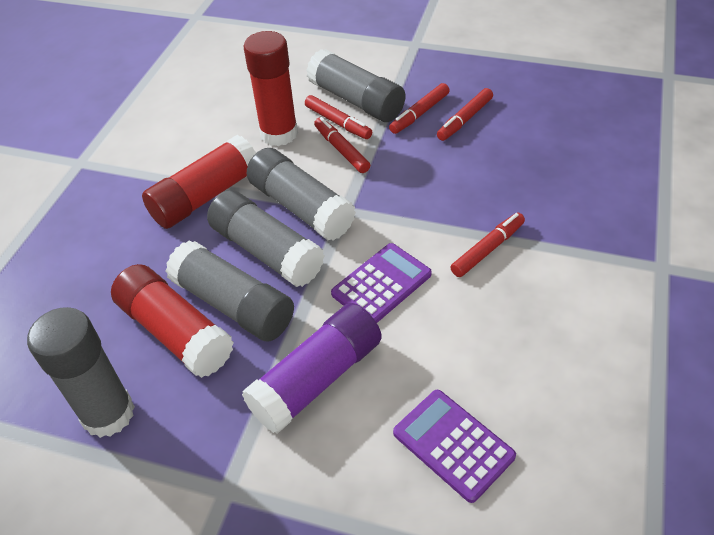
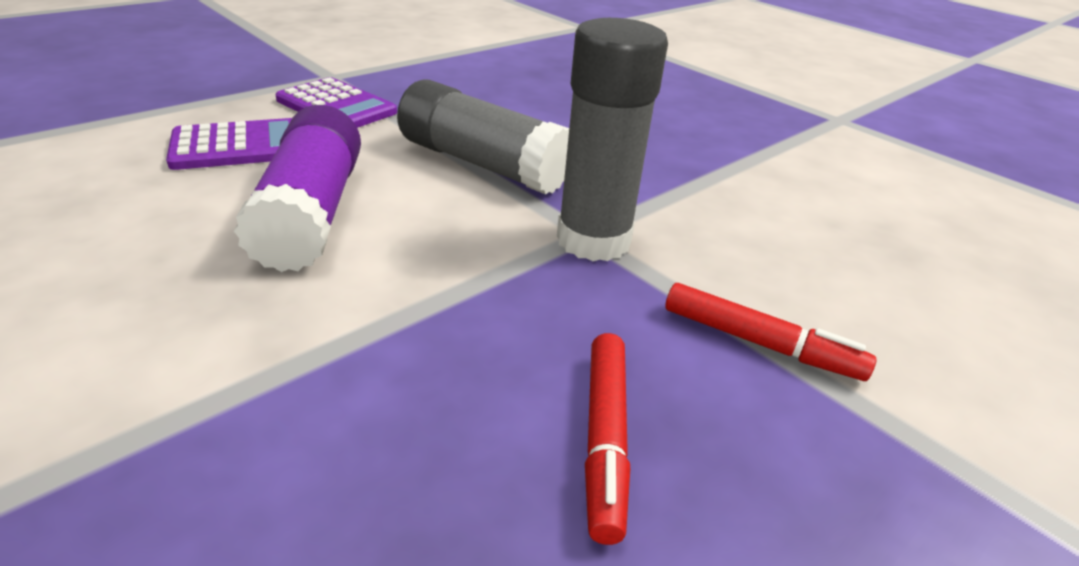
grey glue stick: [27,307,135,438] [165,240,294,342] [207,190,325,287] [247,148,356,241] [306,49,405,122] = 5 -> [397,80,569,194] [557,18,668,261] = 2
red glue stick: [111,264,234,378] [142,135,256,229] [244,31,298,146] = 3 -> none = 0
red marker: [305,95,372,139] [314,117,370,173] [389,83,450,134] [437,88,493,141] [450,213,525,277] = 5 -> [585,333,630,545] [665,283,876,381] = 2

